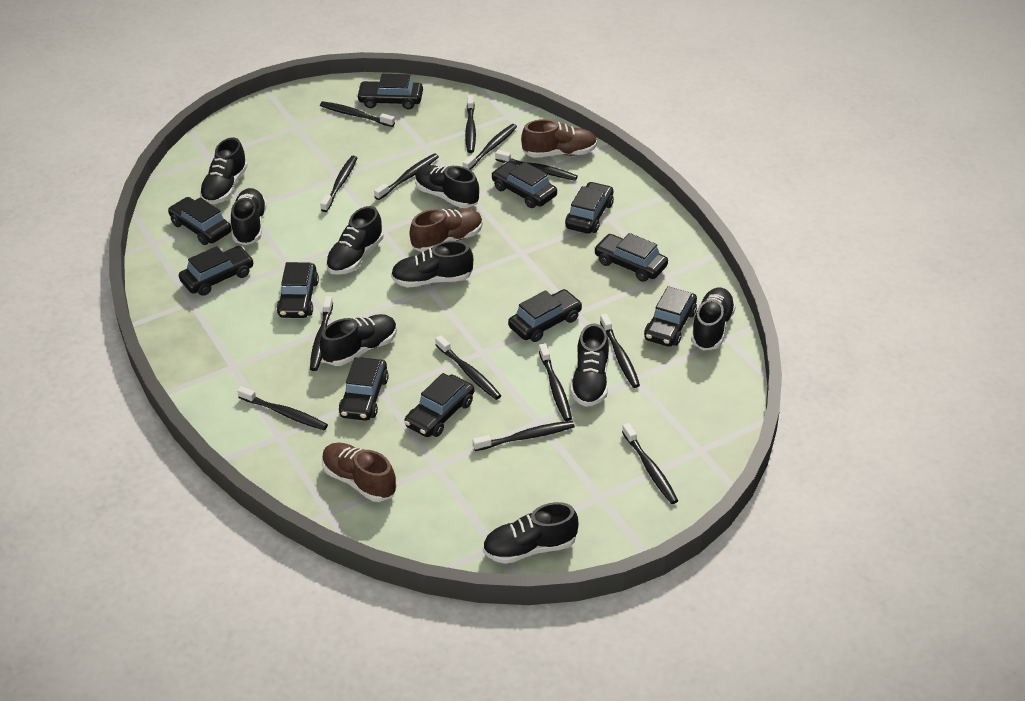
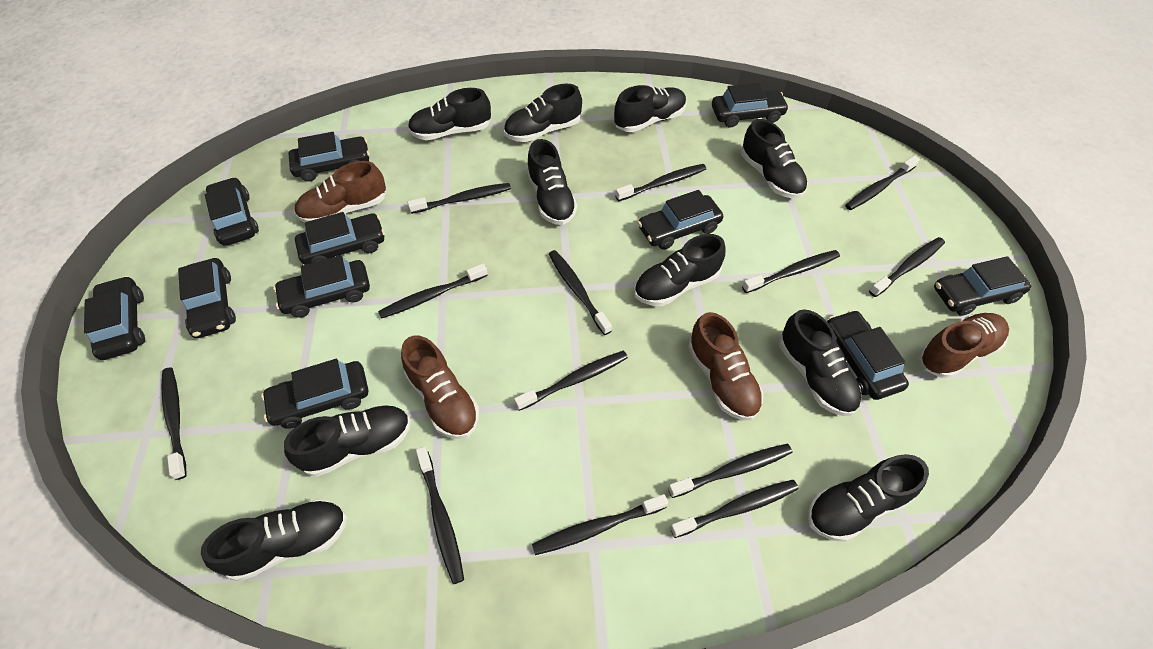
black shoe: [200,137,248,204] [231,188,267,245] [320,314,397,366] [326,206,384,275] [391,241,473,288] [415,165,479,208] [483,502,578,564] [571,323,609,407] [691,288,736,351] = 9 -> [201,499,347,581] [284,405,411,477] [408,88,491,140] [504,84,582,142] [527,139,577,225] [614,85,687,132] [634,234,726,306] [741,119,808,199] [779,309,862,416] [808,454,929,542] = 10
brown shoe: [322,443,397,502] [409,209,483,252] [521,119,597,158] = 3 -> [294,161,386,222] [401,335,479,439] [688,312,763,421] [919,313,1009,379] = 4

